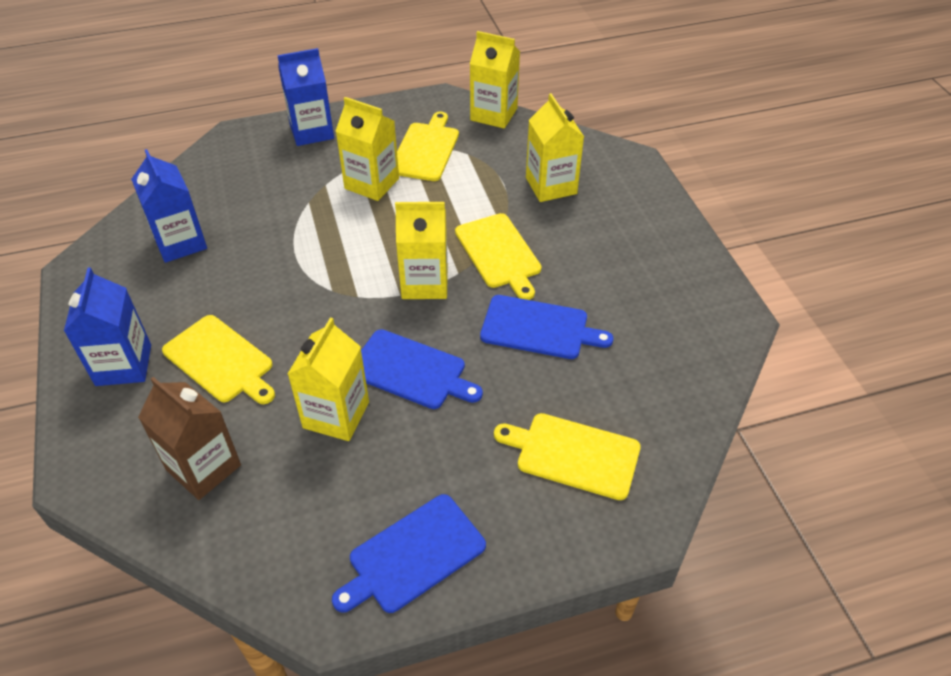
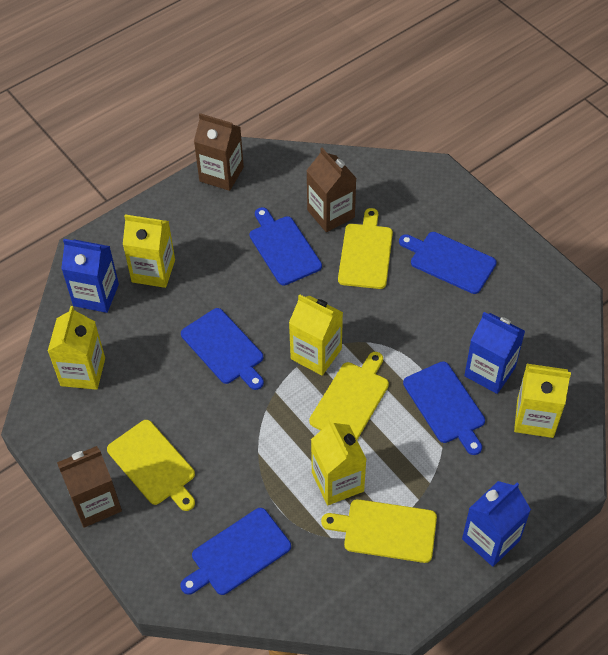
blue cutting board: [332,494,486,613] [361,329,483,409] [480,295,613,359] = 3 -> [180,508,291,595] [181,308,264,390] [249,207,322,286] [399,232,497,294] [403,361,485,455] = 5
brown carton: [138,377,241,500] = 1 -> [57,446,122,528] [194,113,244,191] [306,148,356,232] = 3

